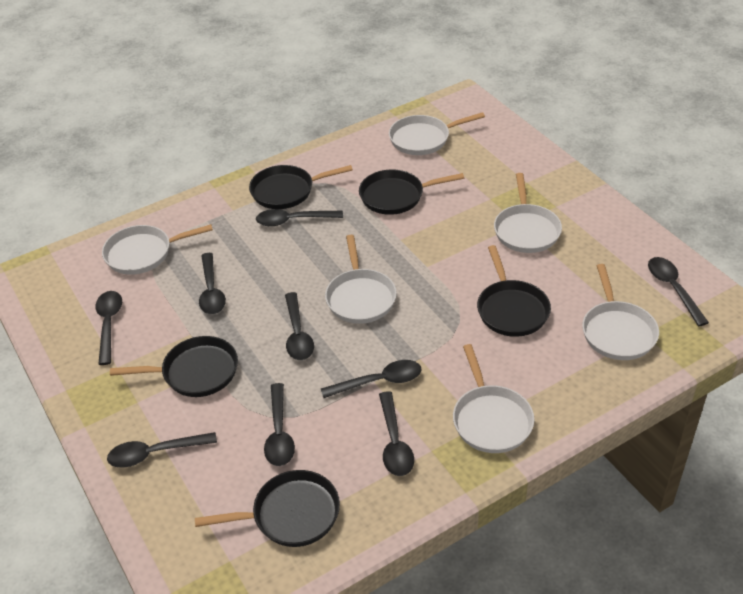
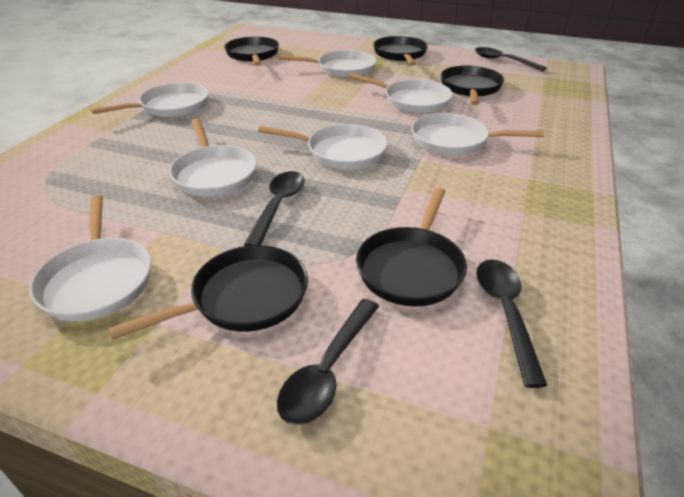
black spoon: [95,291,122,365] [107,432,217,468] [199,253,226,314] [256,209,343,226] [264,383,295,466] [285,292,314,360] [321,360,421,399] [379,391,414,476] [648,257,709,326] = 9 -> [244,171,305,246] [277,299,379,425] [475,47,547,71] [476,259,548,388] = 4
white pan: [102,224,213,275] [325,235,397,324] [389,112,485,155] [453,344,534,453] [494,173,562,253] [582,264,659,360] = 6 -> [29,195,151,321] [91,82,209,117] [169,119,257,197] [258,124,388,169] [279,50,377,78] [348,73,453,114] [412,113,544,155] = 7

